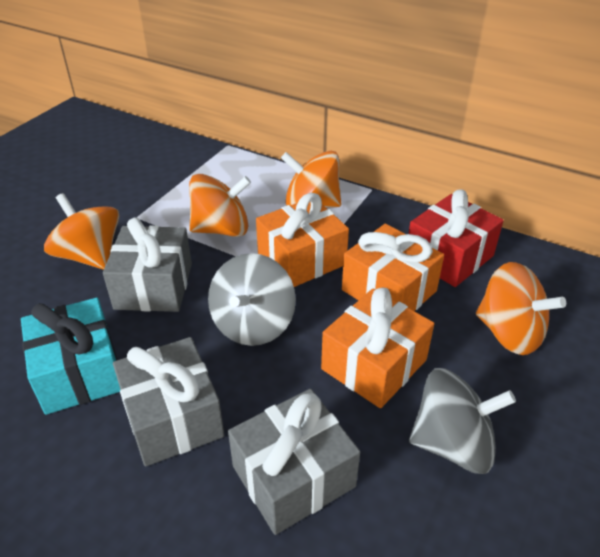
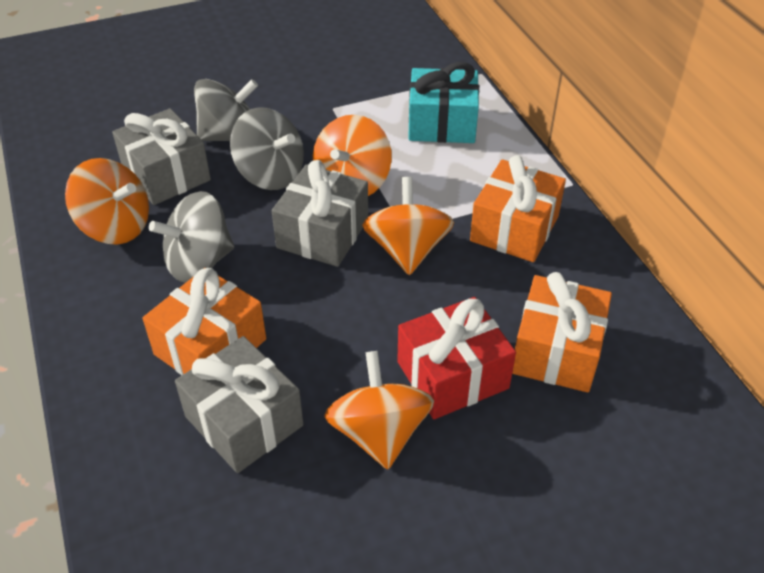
grey spinning top: [208,253,296,346] [409,368,516,474] = 2 -> [149,191,234,283] [194,79,258,141] [230,107,304,190] = 3

